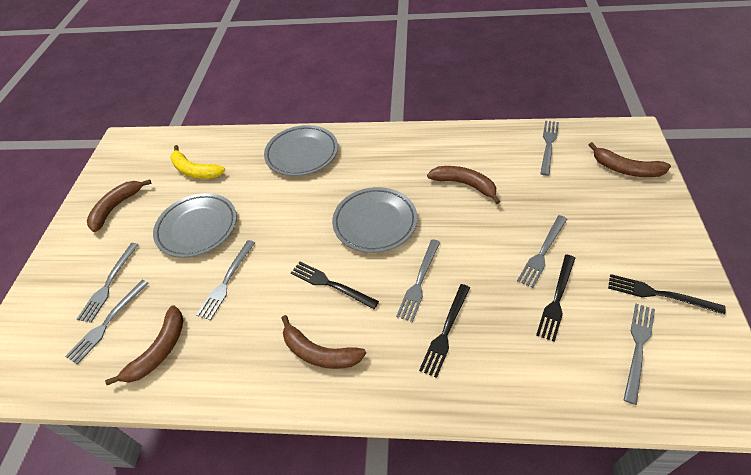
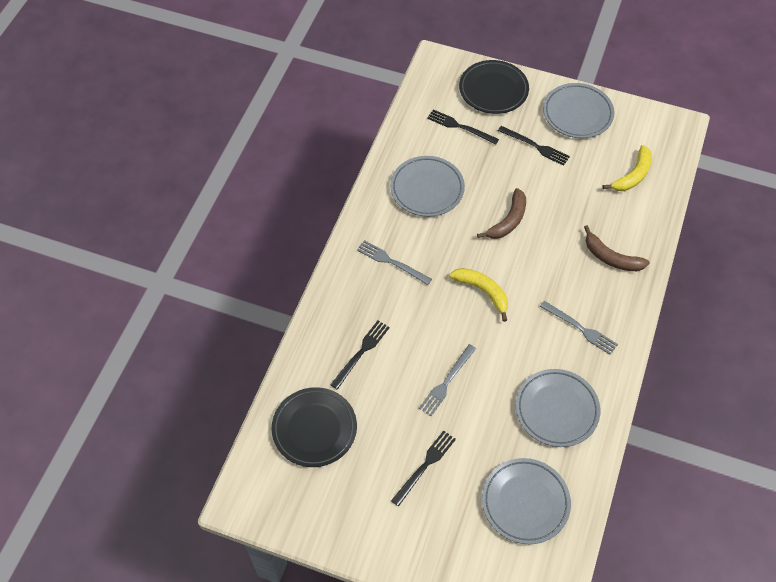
black plate: none = 0 -> [272,387,357,467] [459,60,529,114] = 2
brown banana: [87,179,151,232] [105,305,184,385] [282,315,366,369] [427,166,500,204] [589,142,671,177] = 5 -> [477,188,526,239] [584,225,650,271] = 2
grey fork: [65,280,149,365] [77,243,139,323] [196,240,255,320] [396,239,440,322] [517,215,567,288] [540,121,559,176] [623,304,655,405] = 7 -> [357,240,432,285] [419,344,476,416] [540,301,618,355] = 3
grey plate: [153,193,237,258] [264,125,338,176] [332,187,417,253] = 3 -> [390,156,465,217] [482,458,571,544] [516,369,600,447] [543,83,615,138] = 4
yellow banana: [170,145,225,179] = 1 -> [449,268,508,322] [602,145,652,191] = 2

